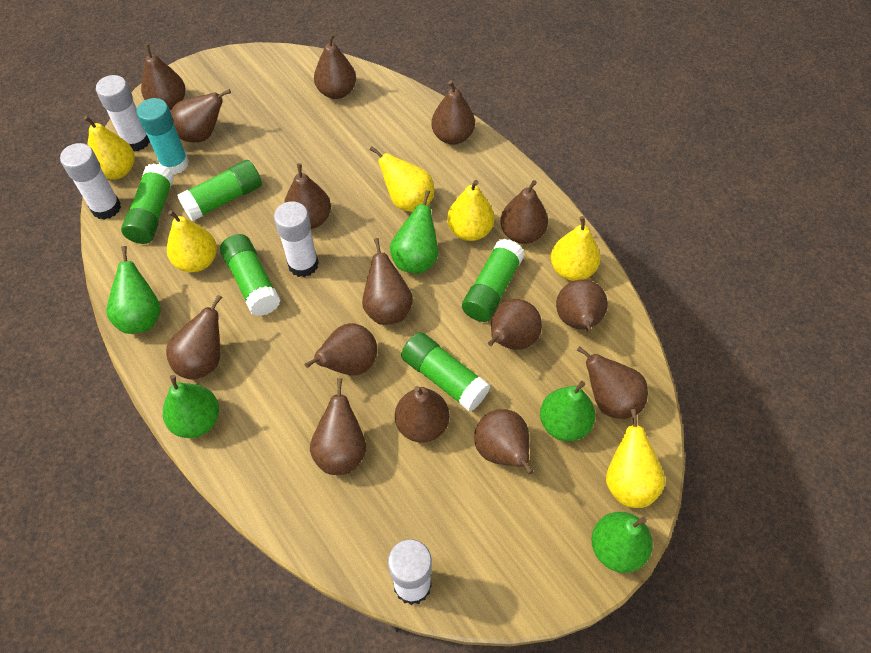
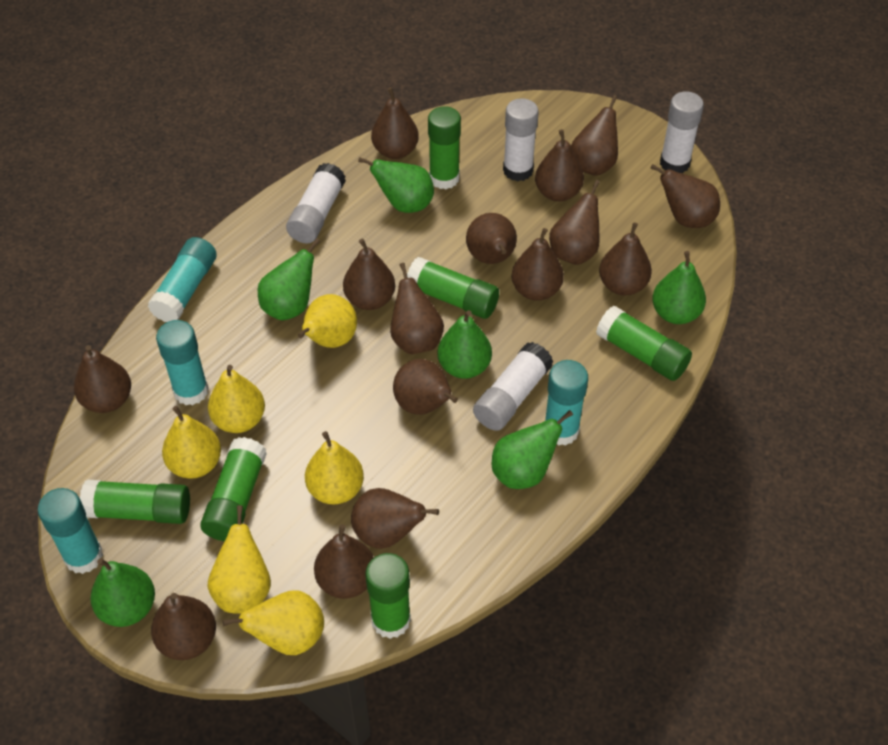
green glue stick: [121,163,174,244] [177,160,262,221] [220,234,281,316] [401,332,490,412] [462,239,525,322] = 5 -> [80,479,190,524] [200,437,267,541] [365,553,411,639] [407,257,499,319] [428,106,461,189] [596,306,692,381] = 6
green pear: [106,246,161,334] [163,375,219,438] [390,190,438,274] [540,381,596,442] [591,512,653,573] = 5 -> [90,558,155,627] [258,238,320,320] [358,157,434,213] [437,310,492,379] [492,410,573,489] [652,251,706,324] = 6
turquoise glue stick: [137,98,189,175] = 1 -> [38,488,103,574] [148,237,217,322] [156,320,209,405] [544,360,588,446] = 4

